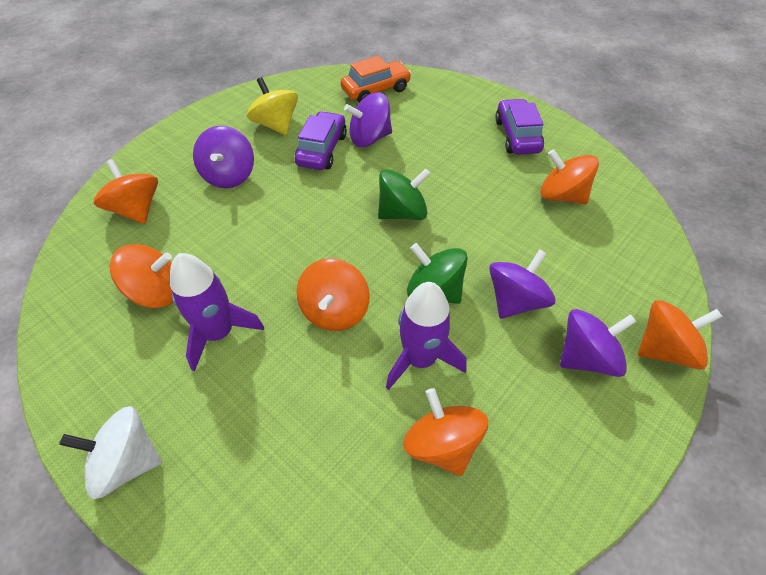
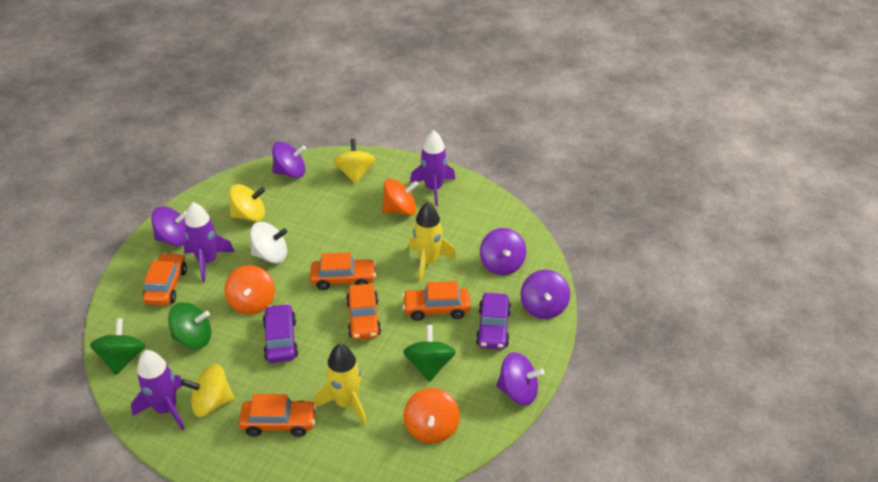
green spinning top: [378,168,430,220] [407,243,468,304] = 2 -> [90,318,145,375] [168,302,211,349] [403,325,456,382] = 3
orange car: [341,56,412,103] = 1 -> [143,253,187,306] [239,394,317,437] [310,253,376,290] [346,284,381,340] [402,281,471,321] = 5
orange spinning top: [94,159,158,224] [110,244,173,308] [296,258,370,331] [403,388,488,476] [540,149,599,204] [638,300,723,370] = 6 -> [225,265,275,315] [382,179,419,215] [403,388,460,444] = 3
purple rocket: [170,253,264,371] [386,282,467,390] = 2 -> [131,350,185,431] [183,202,235,282] [410,130,455,206] = 3
purple spinning top: [193,126,254,188] [344,92,392,147] [489,249,556,319] [560,309,637,377] = 4 -> [151,206,187,246] [272,142,306,178] [480,228,526,275] [496,352,544,405] [520,270,570,319] = 5
yellow rocket: none = 0 -> [314,344,367,425] [409,202,456,282] = 2
yellow spinning top: [247,77,298,135] = 1 -> [181,364,235,417] [229,184,265,222] [333,139,376,184] = 3

